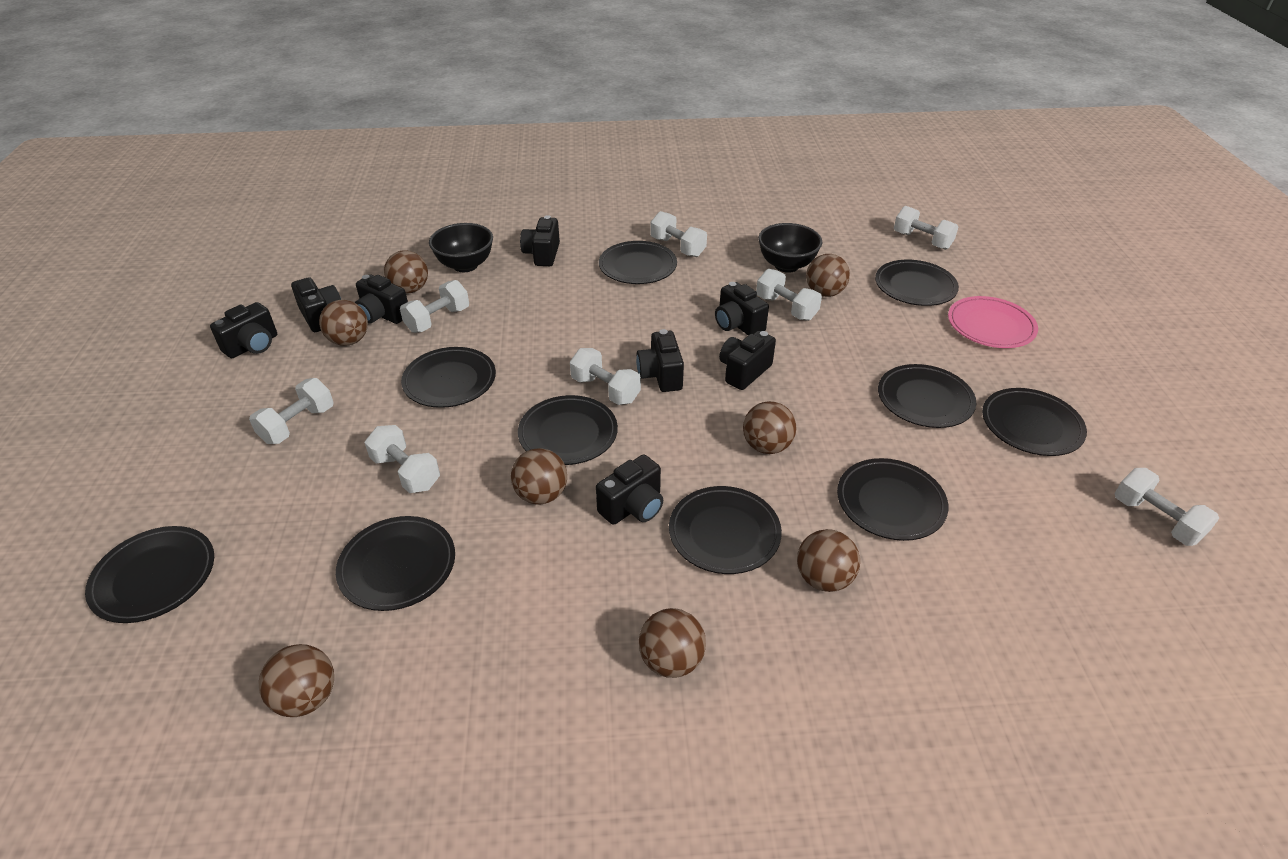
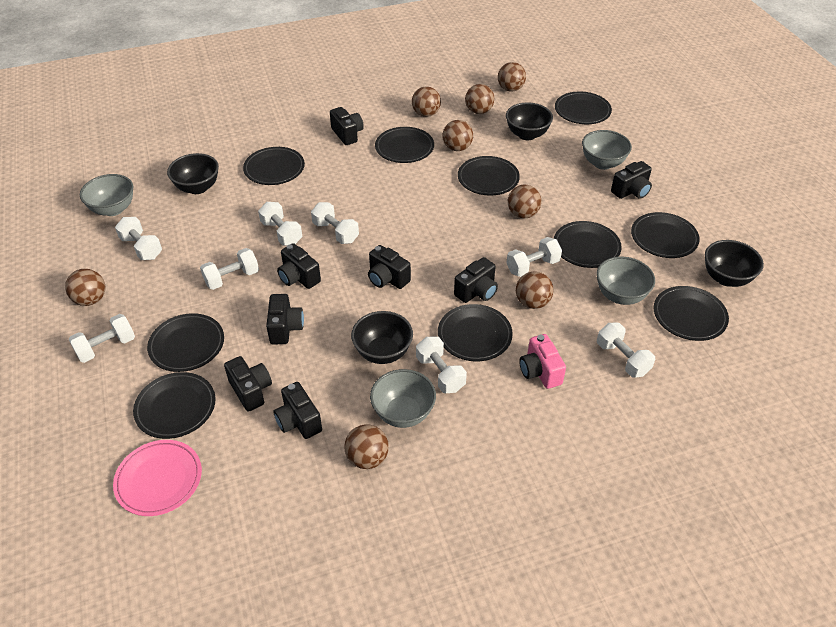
black bowl: [429,223,493,272] [758,223,822,273] = 2 -> [167,153,219,194] [351,311,413,364] [506,102,553,140] [705,240,764,287] = 4
grey bowl: none = 0 -> [80,174,133,216] [370,369,436,428] [582,130,632,170] [596,257,655,305] = 4
pink camera: none = 0 -> [519,334,566,389] = 1

